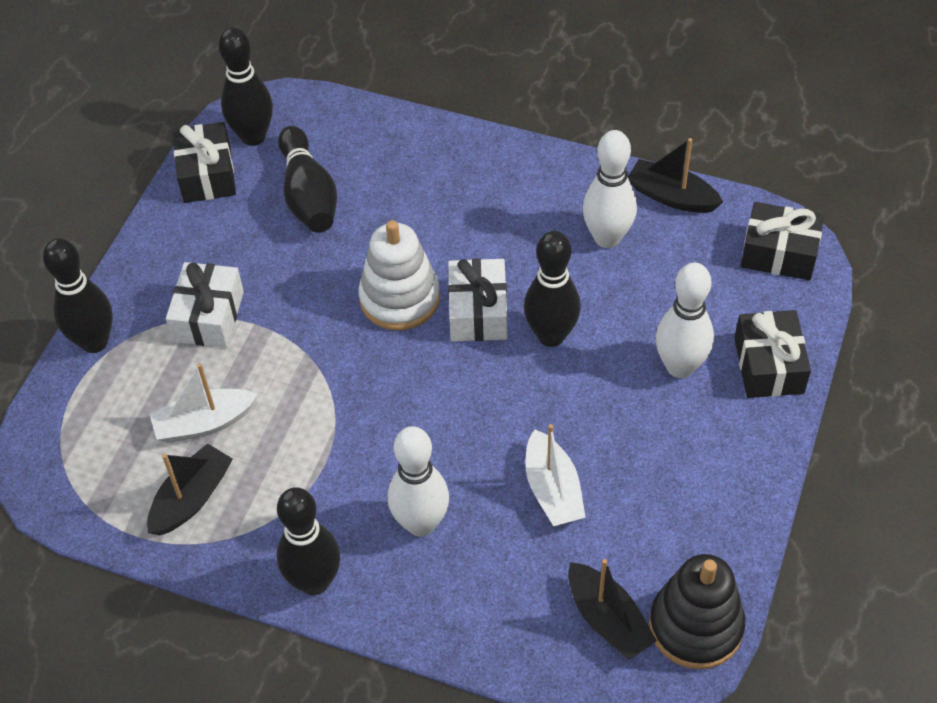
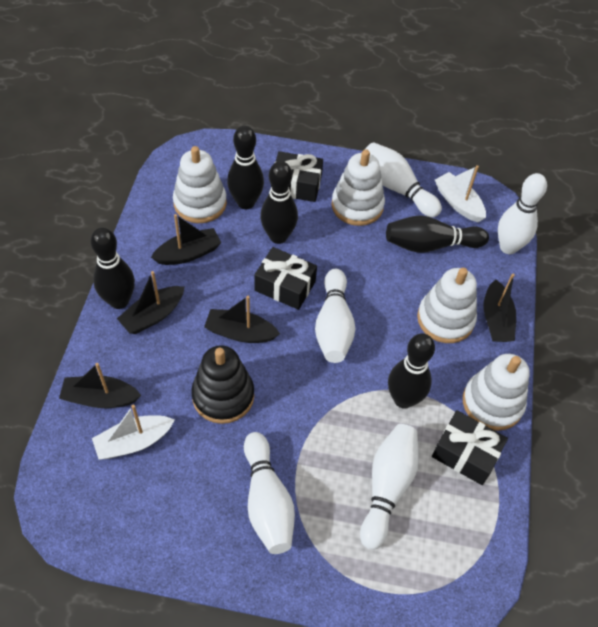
black boat: [147,443,233,535] [568,559,657,660] [628,138,723,213] = 3 -> [59,363,141,408] [117,271,184,334] [151,214,221,265] [204,296,280,343] [484,274,516,342] = 5
white bowling pin: [388,426,449,537] [582,130,637,248] [656,262,714,378] = 3 -> [244,432,295,554] [315,269,355,363] [360,424,419,550] [365,142,442,217] [498,173,547,254] = 5
white gift: [166,262,244,348] [448,258,507,341] = 2 -> none = 0
white stacking toy: [358,220,440,330] = 1 -> [173,146,227,223] [331,149,385,226] [417,268,477,343] [463,354,530,431] = 4

